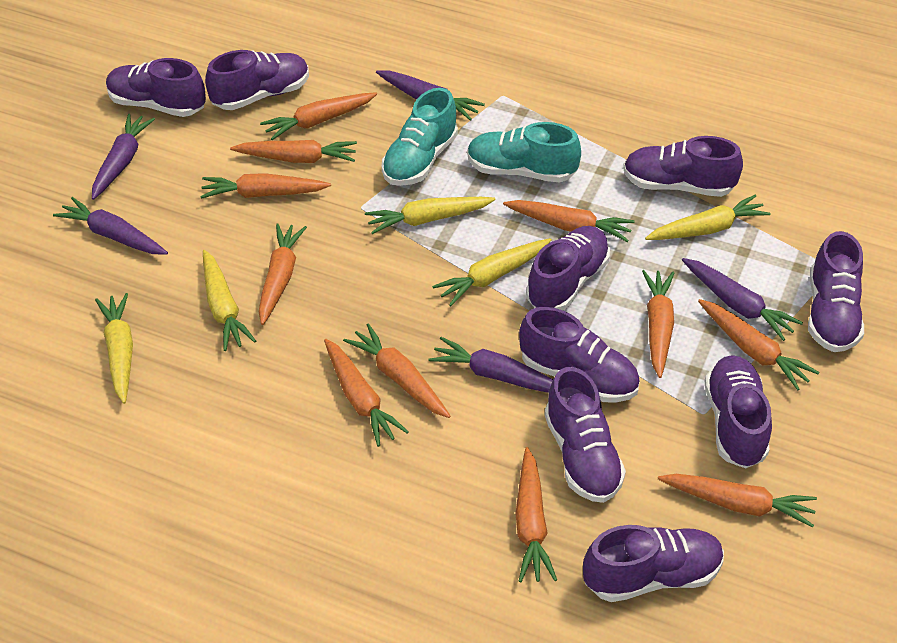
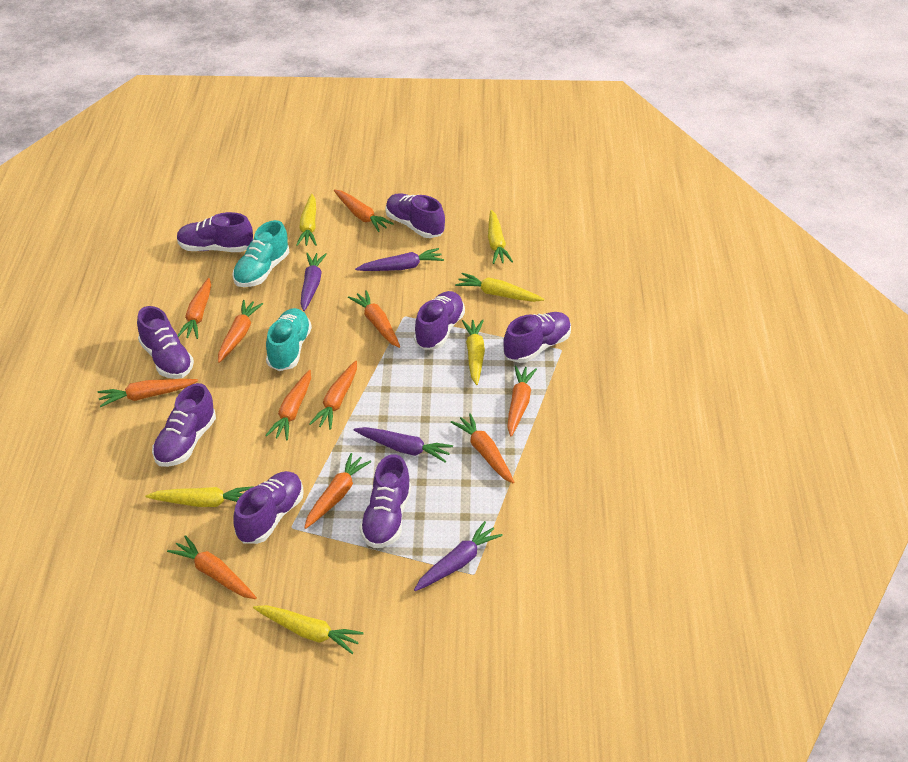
purple carrot: [53,197,168,255] [92,114,155,200] [376,70,485,121] [429,337,553,393] [682,258,803,341] = 5 -> [301,253,327,311] [354,427,453,463] [355,248,444,271] [414,521,503,591] = 4
purple shoe: [106,58,206,117] [205,50,309,110] [519,307,640,403] [526,226,610,311] [544,367,626,503] [583,525,724,602] [623,136,743,197] [705,355,772,468] [808,231,864,352] = 9 -> [137,306,194,379] [152,383,216,467] [177,212,253,252] [233,471,304,544] [359,454,411,548] [385,193,445,238] [414,291,465,350] [503,312,571,363] = 8
yellow carrot: [95,293,133,404] [203,250,256,351] [365,197,495,234] [432,238,552,306] [645,195,771,240] = 5 -> [146,486,254,507] [253,605,364,654] [296,194,317,246] [455,273,544,302] [462,319,485,385] [488,210,513,264] = 6

